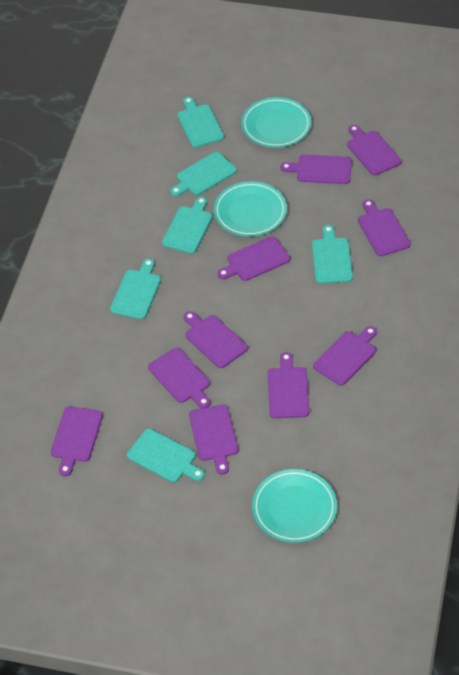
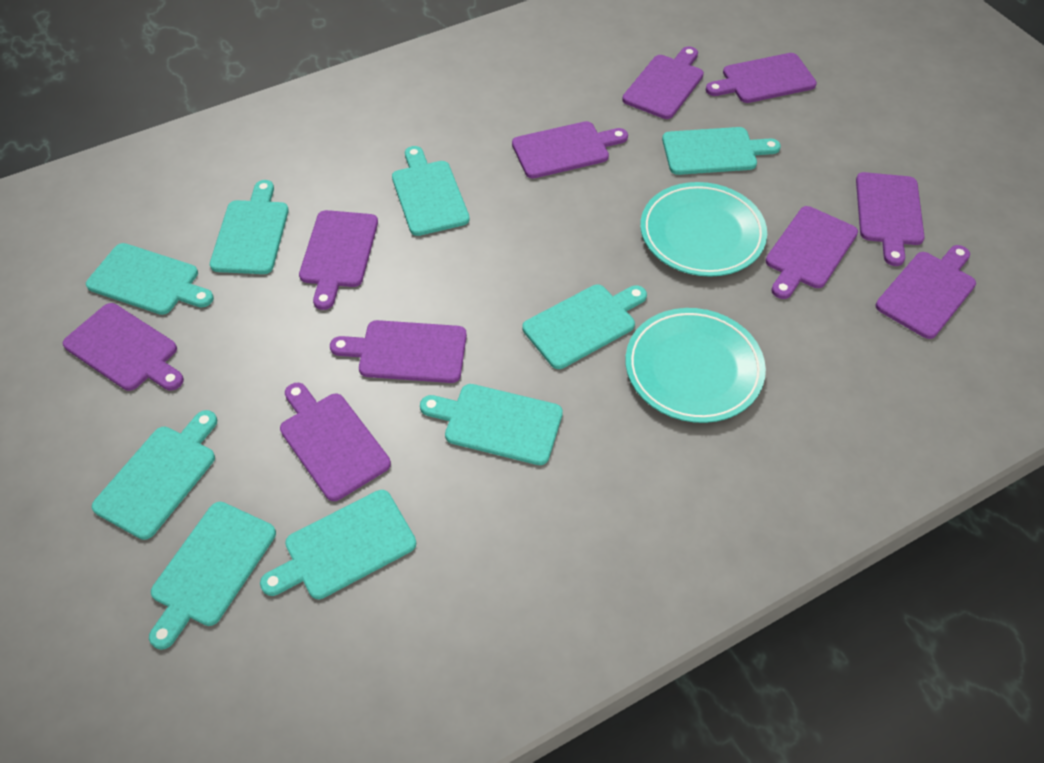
turquoise cutting board: [110,259,161,319] [127,429,205,482] [162,197,213,253] [170,152,237,196] [177,97,224,147] [312,225,353,284] = 6 -> [86,243,214,315] [92,410,217,540] [149,502,276,650] [210,180,289,274] [260,490,416,599] [392,146,470,236] [420,384,563,465] [522,285,647,369] [662,127,781,175] = 9
turquoise plate: [214,181,287,237] [241,97,311,148] [252,469,337,543] = 3 -> [625,308,766,423] [640,182,767,277] = 2

